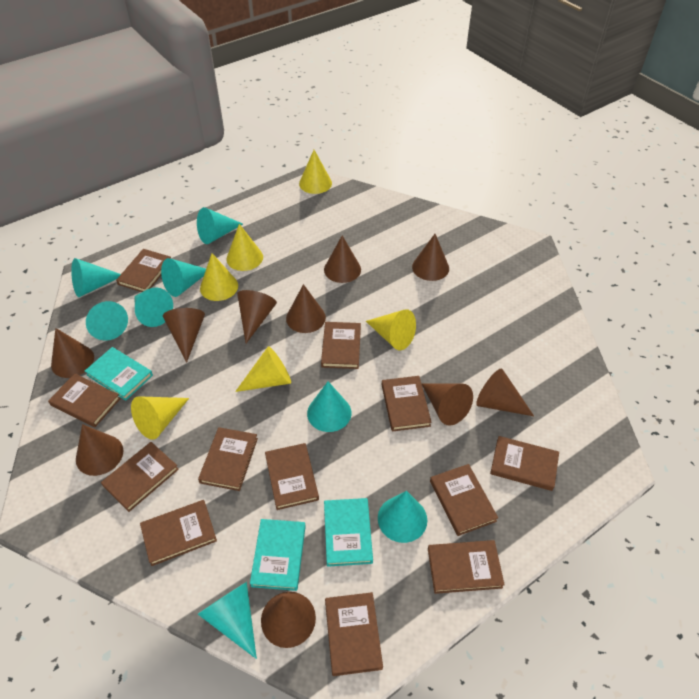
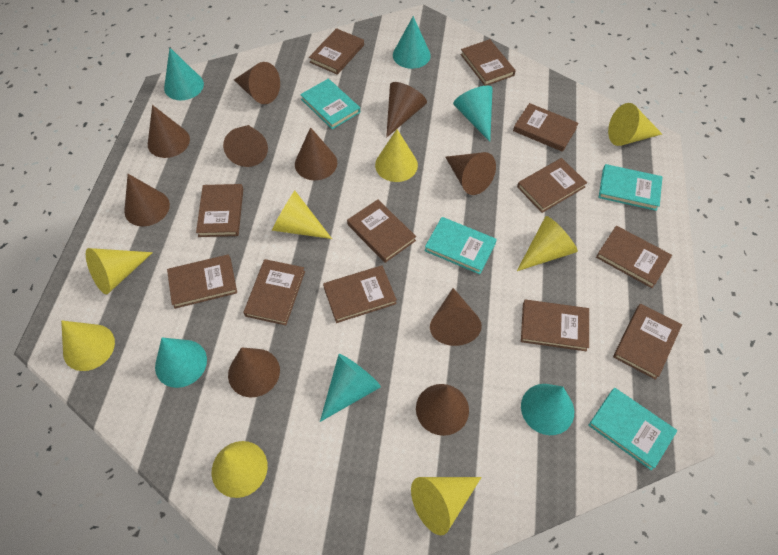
turquoise book: [85,347,153,401] [250,519,306,591] [324,498,373,567] = 3 -> [300,79,360,129] [425,217,497,274] [588,388,677,470] [599,164,662,211] = 4
turquoise cone: [71,258,121,297] [86,301,128,341] [135,287,173,327] [161,258,206,297] [197,207,243,244] [198,582,257,659] [307,381,352,432] [378,491,427,543] = 8 -> [155,338,207,388] [164,48,204,100] [320,354,381,422] [393,16,431,69] [453,86,493,142] [521,384,574,435] = 6
yellow cone: [131,396,189,440] [200,253,238,301] [226,224,263,271] [235,346,291,392] [299,150,332,194] [366,309,416,350] = 6 -> [61,320,115,371] [86,248,153,295] [212,441,268,498] [272,191,332,239] [375,129,418,182] [411,477,482,535] [517,216,578,271] [608,103,662,146] = 8

